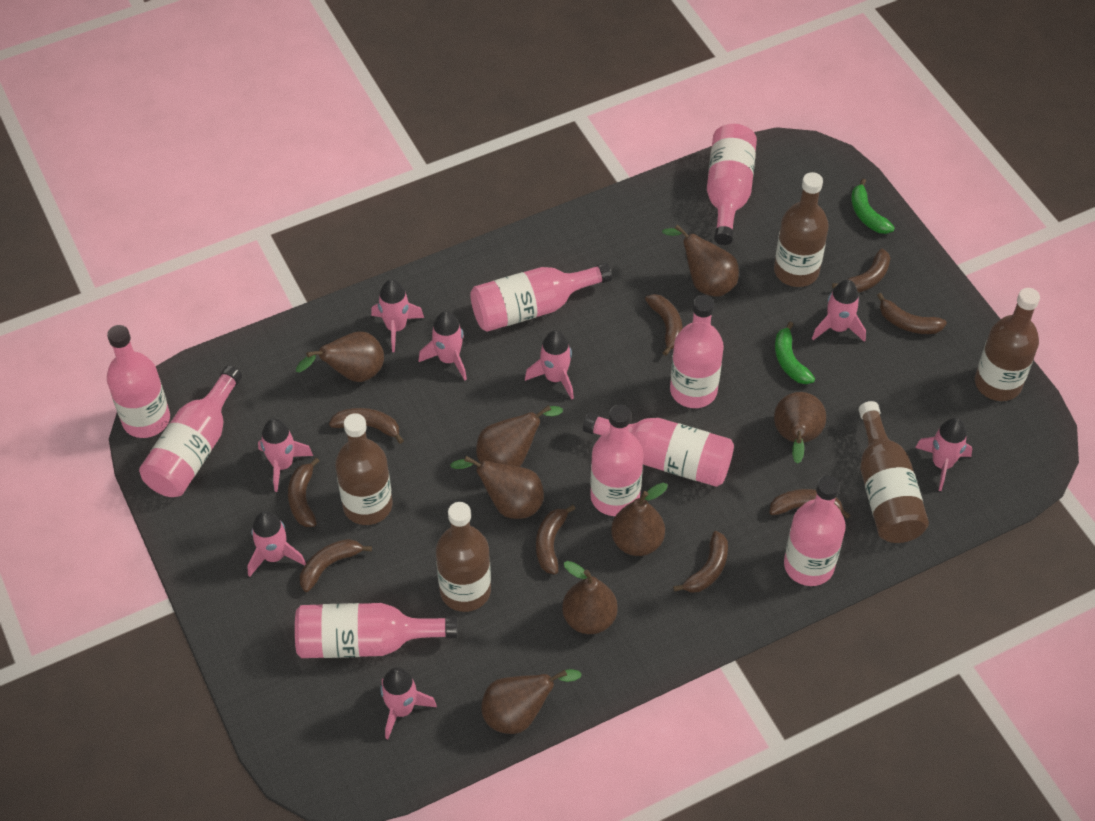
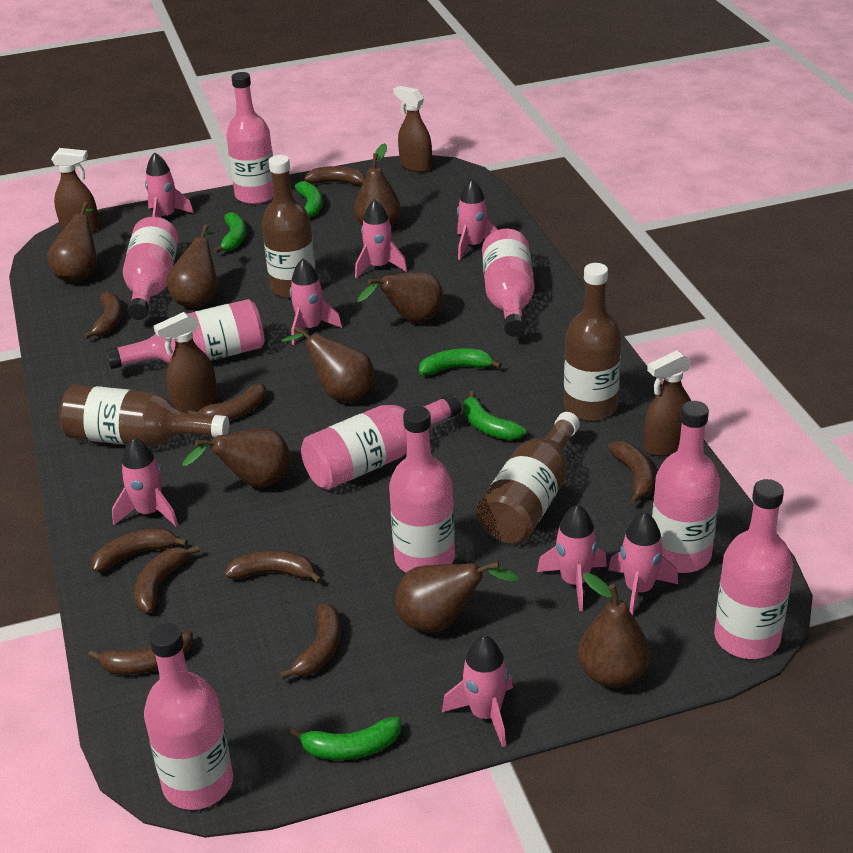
brown bottle: [335,413,393,525] [436,502,491,612] [774,172,829,287] [859,401,929,543] [975,288,1040,401] = 5 -> [59,384,229,447] [262,155,315,298] [477,412,580,544] [564,263,621,421] = 4
brown spray bottle: none = 0 -> [51,148,100,233] [154,312,217,413] [394,86,432,172] [644,350,692,456] = 4
green banana: [775,321,815,384] [851,179,895,234] = 2 -> [214,212,246,253] [290,717,401,760] [295,181,323,217] [419,348,502,375] [463,391,526,440] = 5

